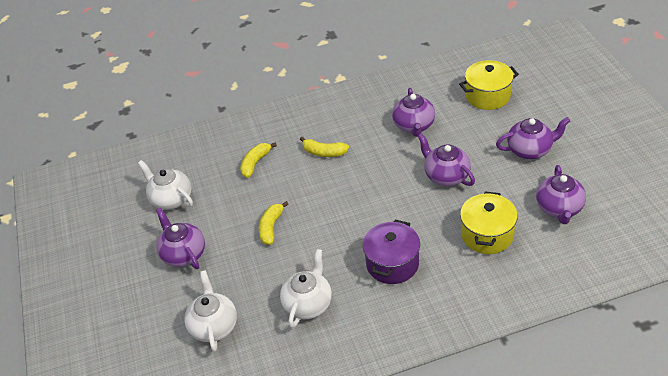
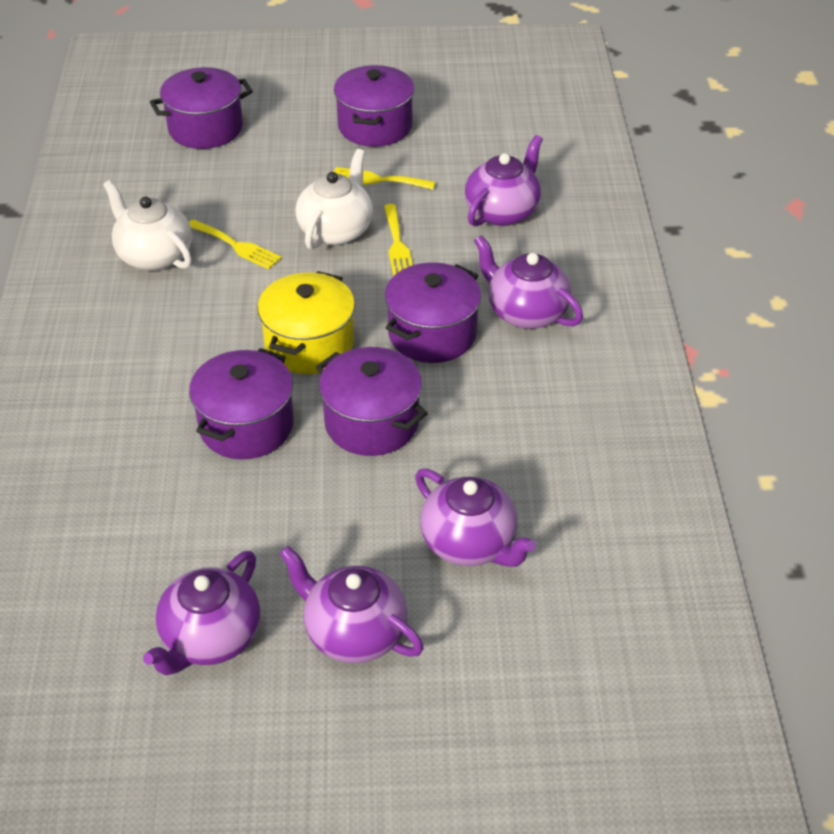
purple pot: [363,220,420,284] = 1 -> [150,67,253,149] [189,348,294,459] [316,347,428,456] [334,65,415,147] [385,262,481,363] = 5
white teapot: [138,160,193,210] [184,270,237,352] [280,249,332,328] = 3 -> [103,180,192,271] [295,149,373,250] = 2
yellow banana: [240,142,277,178] [259,201,289,245] [300,137,349,157] = 3 -> none = 0
yellow fork: none = 0 -> [189,219,282,269] [334,167,436,190] [384,204,413,276] = 3
yellow pot: [459,60,519,110] [460,191,518,254] = 2 -> [258,271,355,374] = 1

